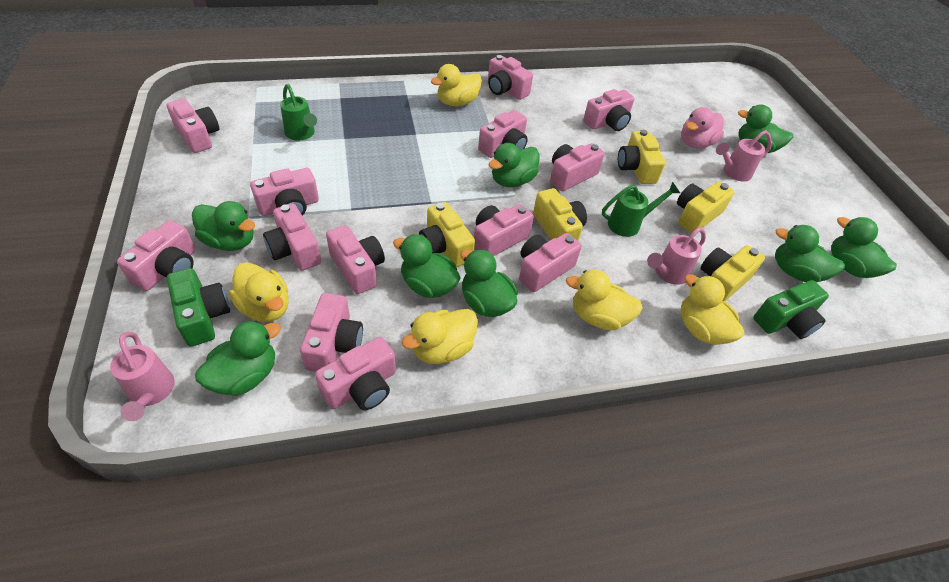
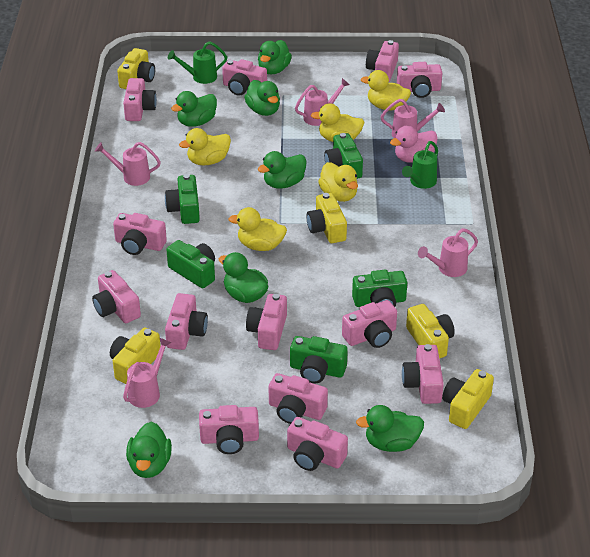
green camera: [167,268,230,347] [753,280,829,339] = 2 -> [165,174,200,224] [166,240,215,288] [290,336,348,383] [324,133,363,179] [352,270,407,307] = 5
green duck: [192,201,255,251] [195,320,281,396] [393,234,461,298] [460,249,518,317] [488,143,540,187] [738,104,793,153] [775,225,845,282] [831,217,897,278] = 8 -> [126,422,172,478] [171,91,217,127] [219,252,268,303] [244,80,280,116] [258,40,292,74] [258,151,307,189] [356,405,424,452] = 7
pink watering can: [110,332,175,421] [647,227,706,285] [716,130,772,181] = 3 -> [95,142,161,186] [123,338,172,408] [295,78,350,126] [381,99,445,138] [418,228,478,277] = 5

